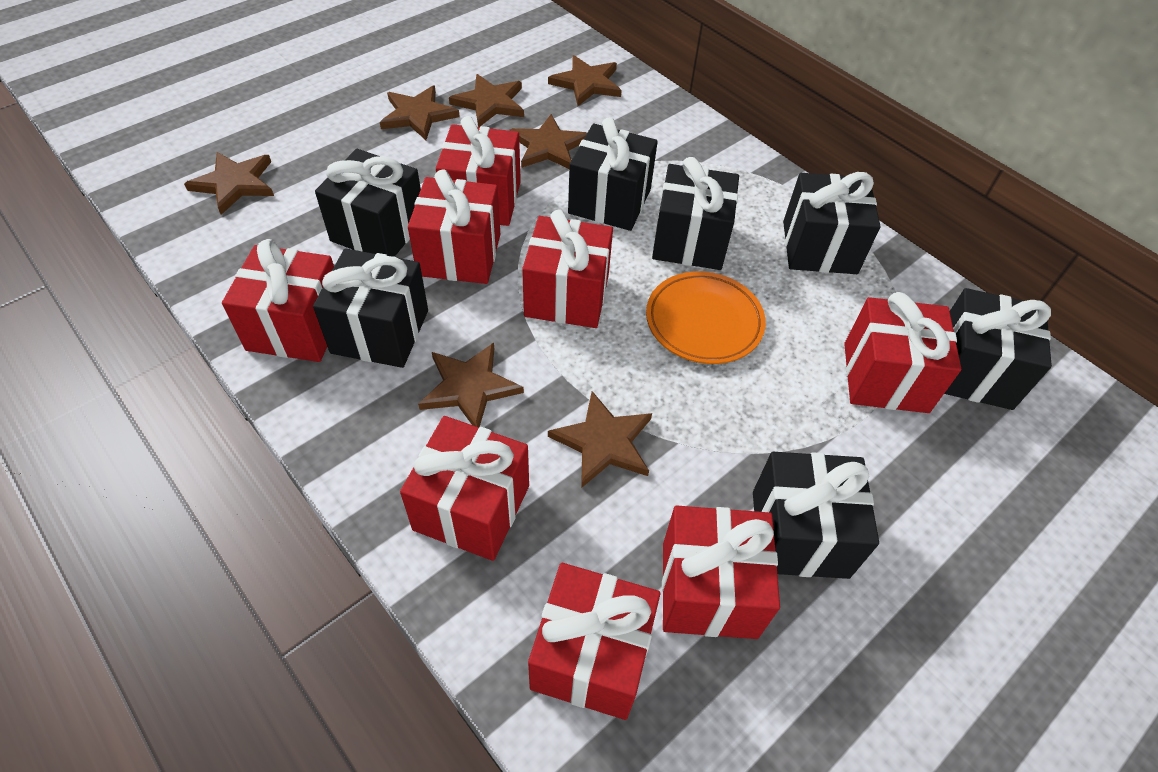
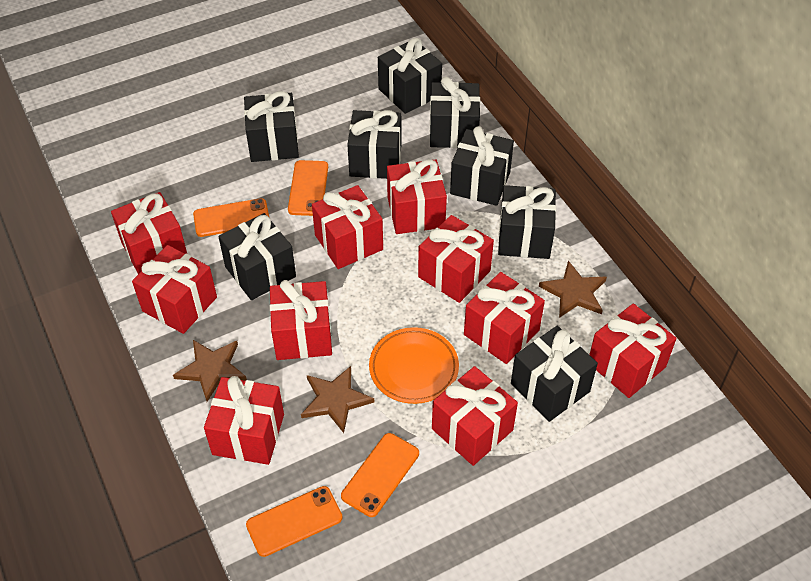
black gift: [313,248,428,368] [315,149,421,257] [568,117,658,231] [652,157,739,270] [753,452,879,579] [783,172,880,274] [944,288,1052,410] = 7 -> [219,213,296,300] [244,91,299,162] [347,110,401,179] [378,38,442,114] [430,77,480,148] [450,126,514,206] [498,185,556,259] [511,326,598,422] = 8
brown star: [184,152,274,215] [380,85,460,140] [418,343,524,427] [449,74,524,127] [509,114,587,169] [548,55,622,106] [548,391,652,488] = 7 -> [173,340,247,402] [301,366,374,433] [539,261,607,318] = 3
orange phone: none = 0 -> [193,198,269,237] [246,486,343,557] [288,160,328,216] [341,433,419,517] = 4
red gift: [222,239,334,362] [400,416,529,561] [408,169,500,284] [436,116,521,226] [522,209,613,328] [528,563,660,720] [662,505,780,639] [844,292,961,413] = 8 -> [111,192,187,274] [132,245,217,334] [204,376,284,465] [270,280,332,360] [312,185,383,269] [387,159,447,234] [418,215,494,303] [432,366,518,466] [464,272,545,364] [589,303,677,398] = 10

